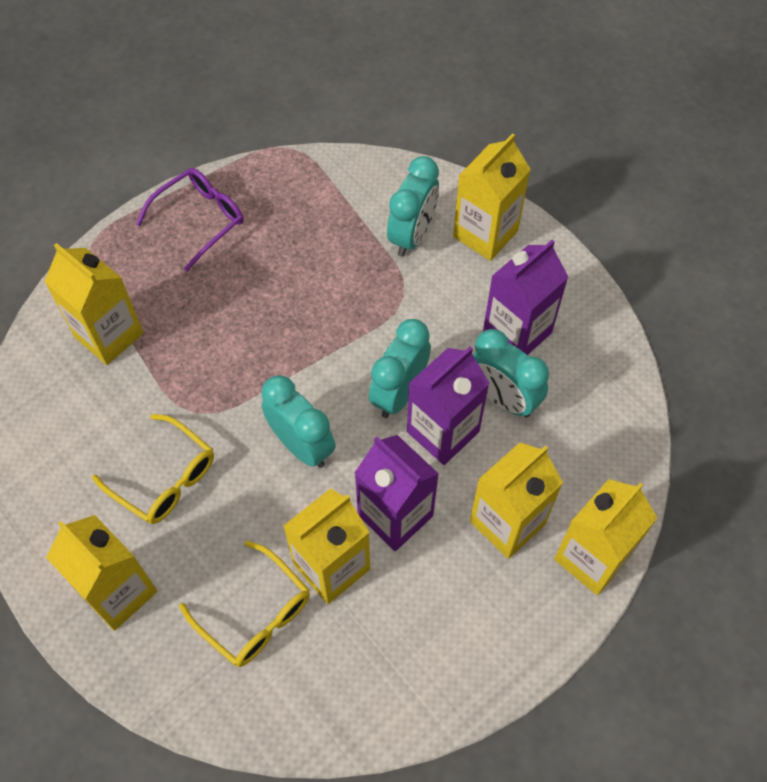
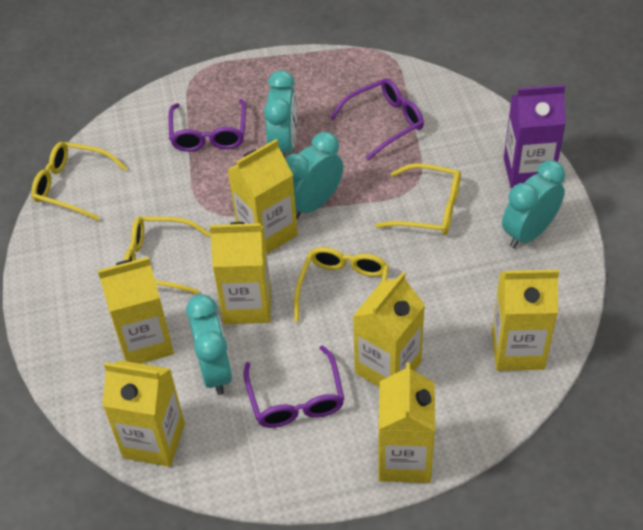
purple carton: [355,435,439,551] [407,346,490,465] [483,240,568,355] = 3 -> [504,85,566,189] = 1
purple glasses: [136,168,244,271] = 1 -> [168,99,246,152] [243,345,344,428] [330,78,424,160] = 3
yellow carton: [44,243,144,365] [46,515,157,631] [283,488,370,604] [453,133,531,261] [470,443,563,559] [554,479,657,595] = 6 -> [98,257,174,364] [102,360,185,467] [210,222,271,324] [228,139,298,254] [353,272,425,387] [378,363,435,483] [492,270,559,371] = 7
yellow glasses: [92,414,214,524] [179,541,310,667] = 2 -> [31,142,127,221] [123,216,211,294] [294,247,389,321] [375,163,461,235] = 4

